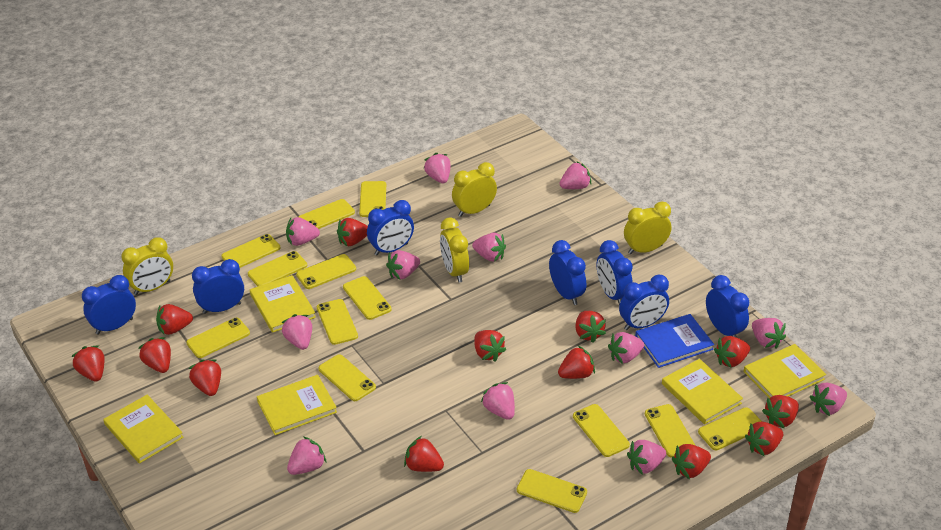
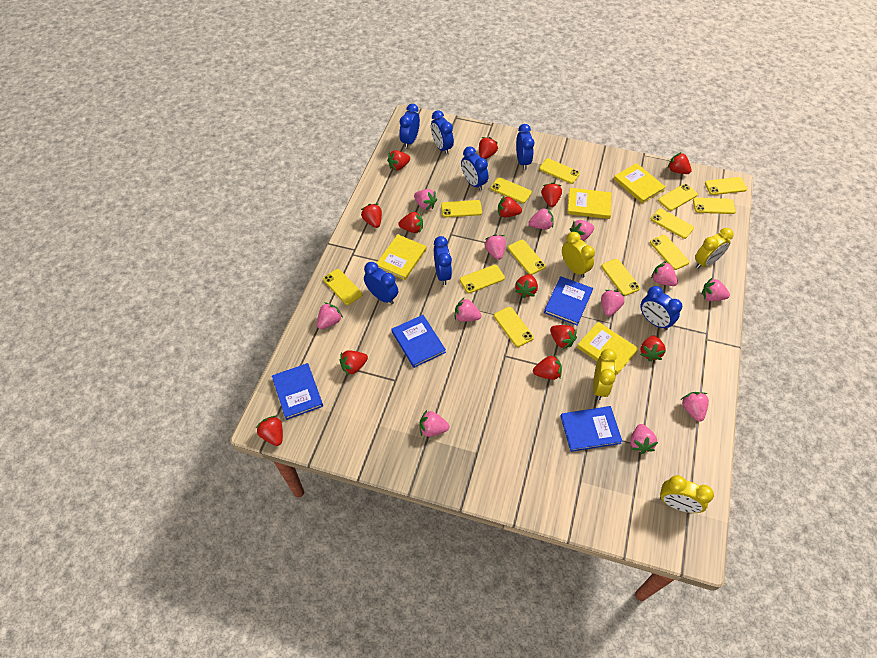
blue book: [635,314,714,368] = 1 -> [272,363,323,420] [391,315,446,368] [544,276,593,325] [560,406,623,452] = 4
yellow book: [103,395,184,464] [250,275,316,333] [257,375,337,435] [662,359,743,424] [743,344,826,398] = 5 -> [376,234,426,280] [567,188,612,219] [577,322,638,375] [614,163,665,204] = 4

